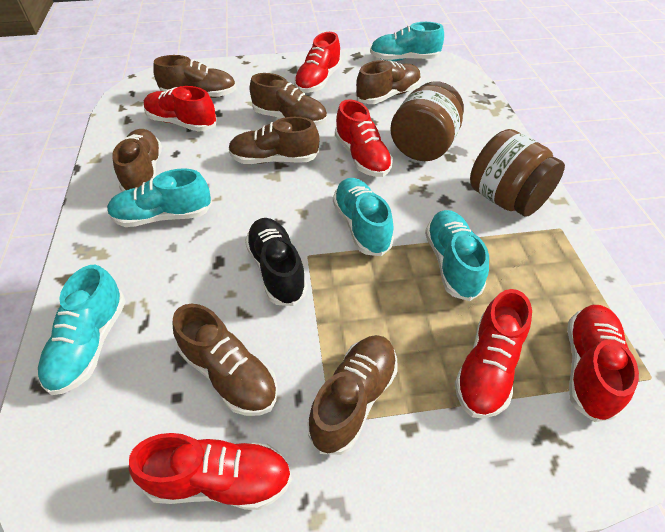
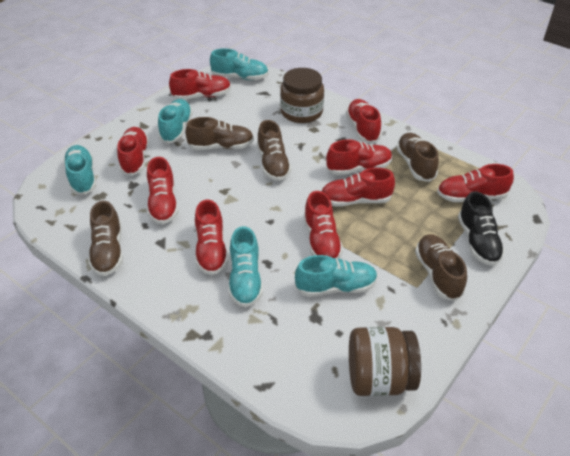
brown shoe: [112,129,162,192] [153,55,236,98] [173,304,278,416] [228,117,319,164] [250,73,327,126] [307,335,398,455] [356,60,421,104] = 7 -> [89,201,123,276] [185,117,254,150] [257,120,291,181] [396,133,439,182] [415,235,467,301] = 5
red shoe: [129,433,292,510] [144,86,217,132] [294,32,341,93] [335,99,393,177] [454,289,532,419] [567,305,639,422] = 6 -> [117,127,149,176] [147,157,178,224] [169,69,231,100] [195,200,228,275] [304,191,343,259] [321,168,395,207] [326,140,392,175] [346,99,381,143] [437,164,514,202] = 9

